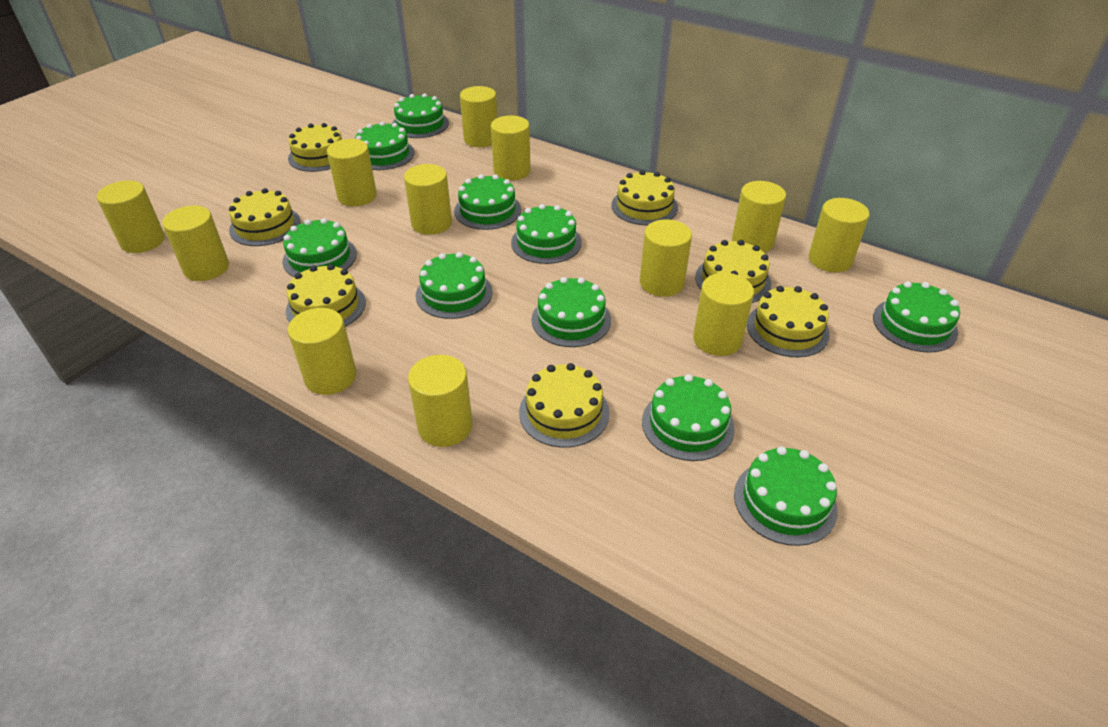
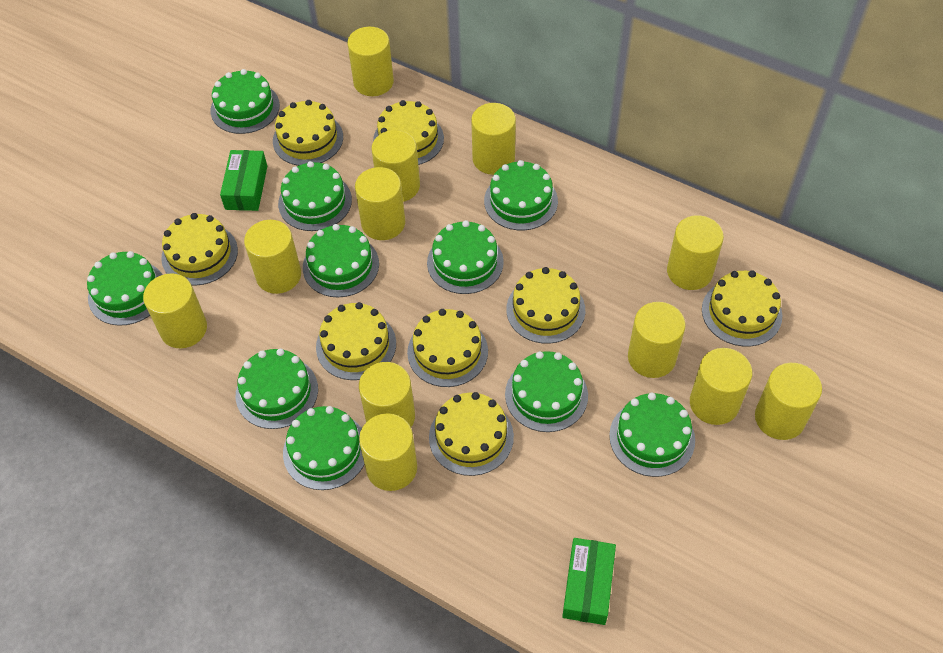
green box: none = 0 -> [220,150,267,211] [562,538,616,625] = 2
yellow cake: [229,188,301,246] [286,264,366,327] [288,123,342,172] [519,363,610,448] [611,170,678,225] [695,240,772,303] [747,286,830,357] = 7 -> [161,213,238,286] [273,100,343,166] [316,302,396,380] [373,100,444,165] [407,309,488,387] [429,392,514,476] [506,267,585,344] [702,270,782,347] = 8

